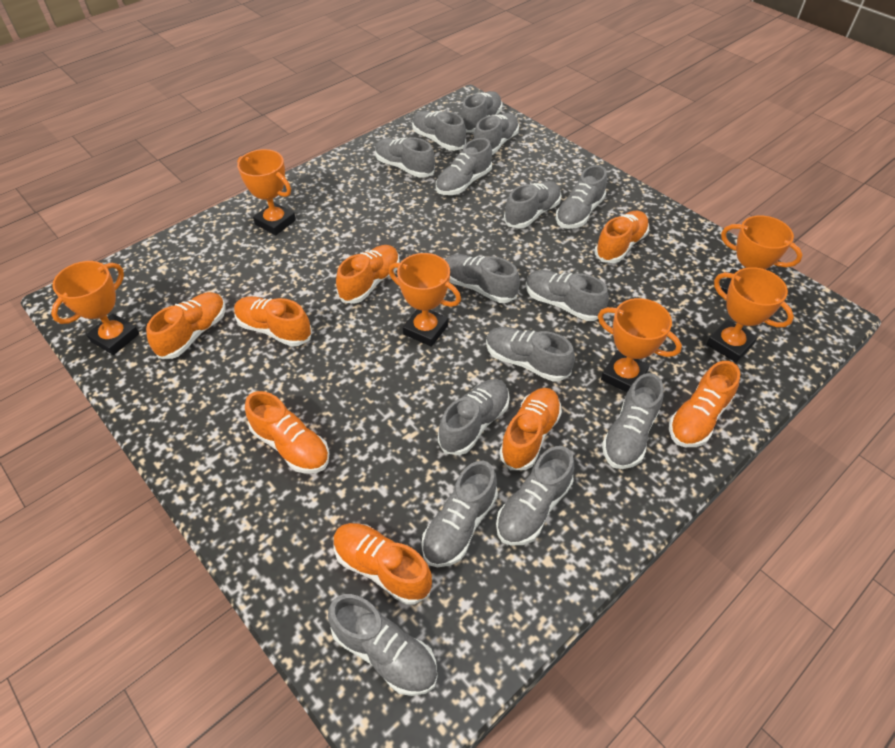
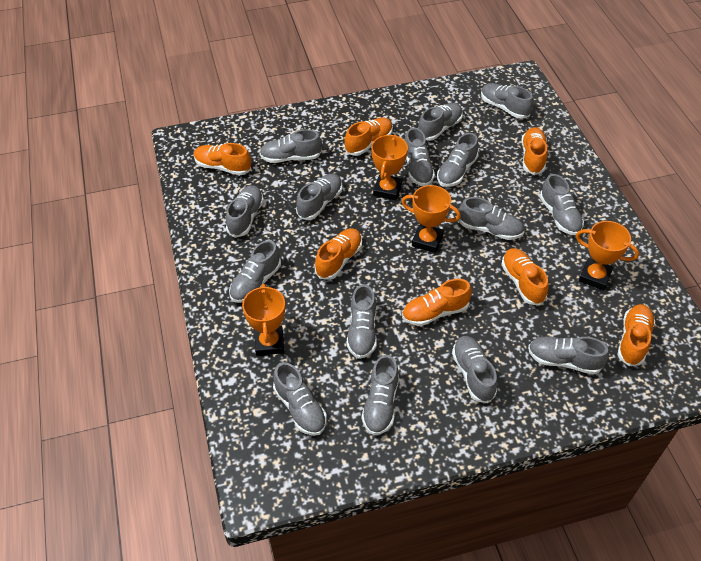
orange shoe: [146,292,226,359] [234,296,312,347] [245,391,329,474] [333,523,432,605] [336,245,400,303] [499,388,562,470] [594,211,649,263] [669,361,740,447] = 8 -> [194,143,251,175] [315,228,362,280] [344,117,393,156] [402,279,472,326] [501,248,549,305] [521,127,548,175] [617,304,655,366] = 7
orange trophy: [51,261,139,355] [237,149,296,235] [389,253,461,347] [598,298,682,392] [707,267,794,363] [721,216,803,294] = 6 -> [242,284,285,356] [371,134,408,200] [402,185,461,253] [576,221,639,290] = 4

